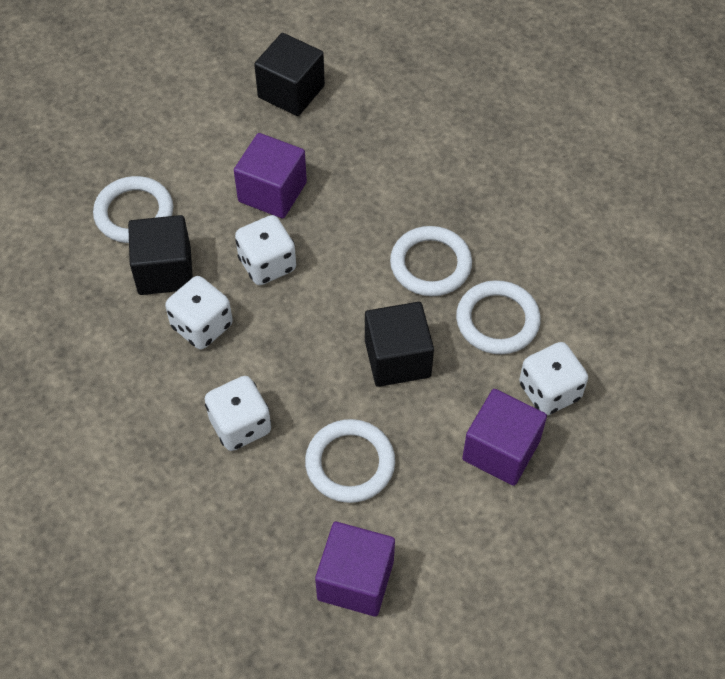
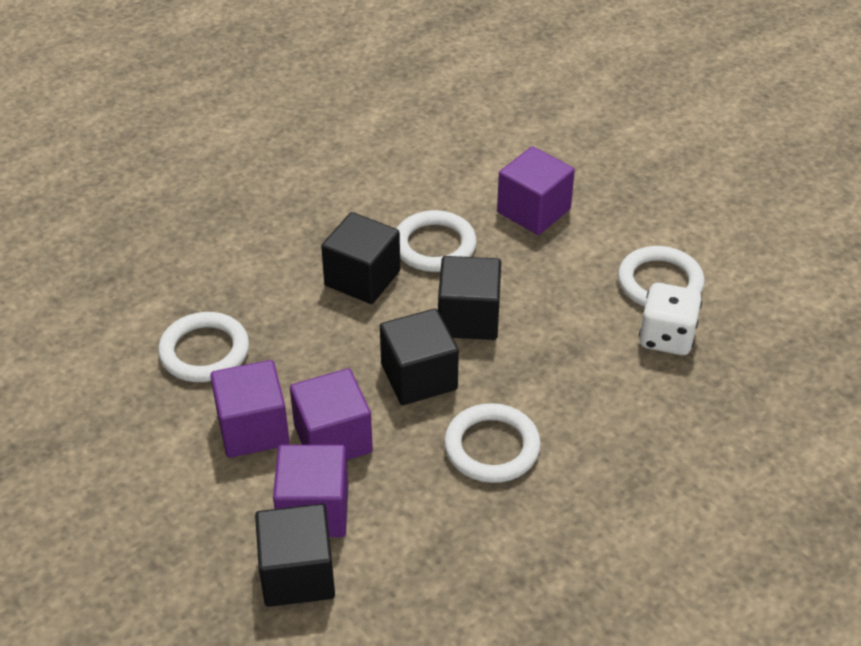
black cube: [128,215,193,295] [254,33,325,116] [365,302,434,387] = 3 -> [255,504,335,607] [321,212,400,304] [380,309,459,405] [438,256,501,340] = 4
purple cube: [234,133,307,218] [315,522,395,617] [462,389,547,486] = 3 -> [210,360,290,458] [273,445,348,537] [290,368,373,460] [497,146,575,235] = 4
white dice: [165,276,233,350] [205,376,271,451] [235,215,296,285] [519,342,588,415] = 4 -> [639,283,702,355] = 1

